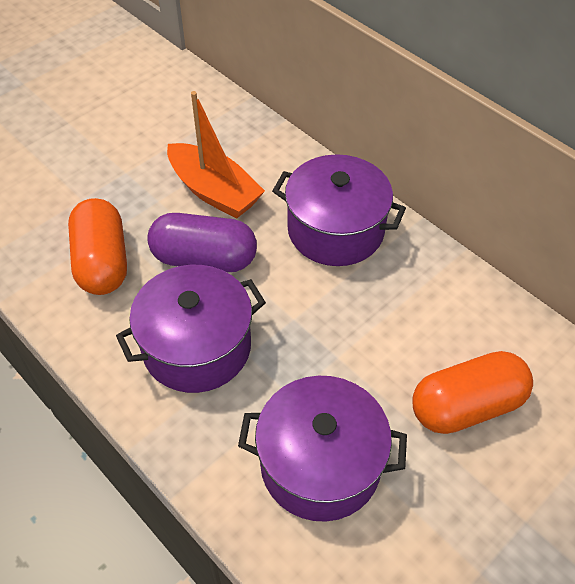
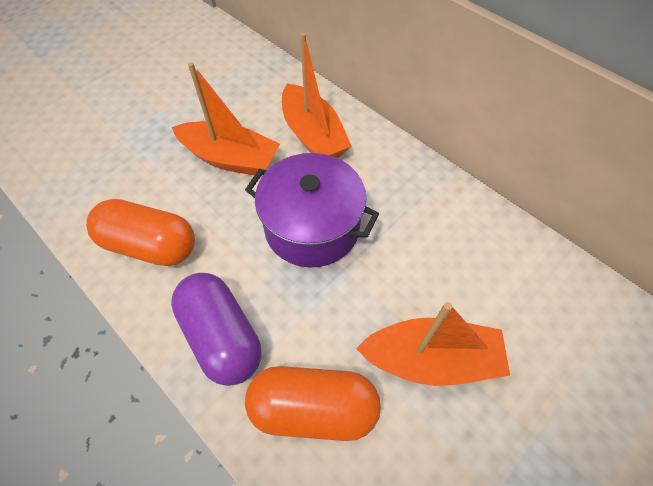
orange boat: [167,91,265,219] = 1 -> [172,62,280,177] [282,33,351,158] [356,302,510,386] = 3
purple pot: [116,265,266,393] [238,376,407,522] [272,154,406,266] = 3 -> [245,153,379,268] = 1

